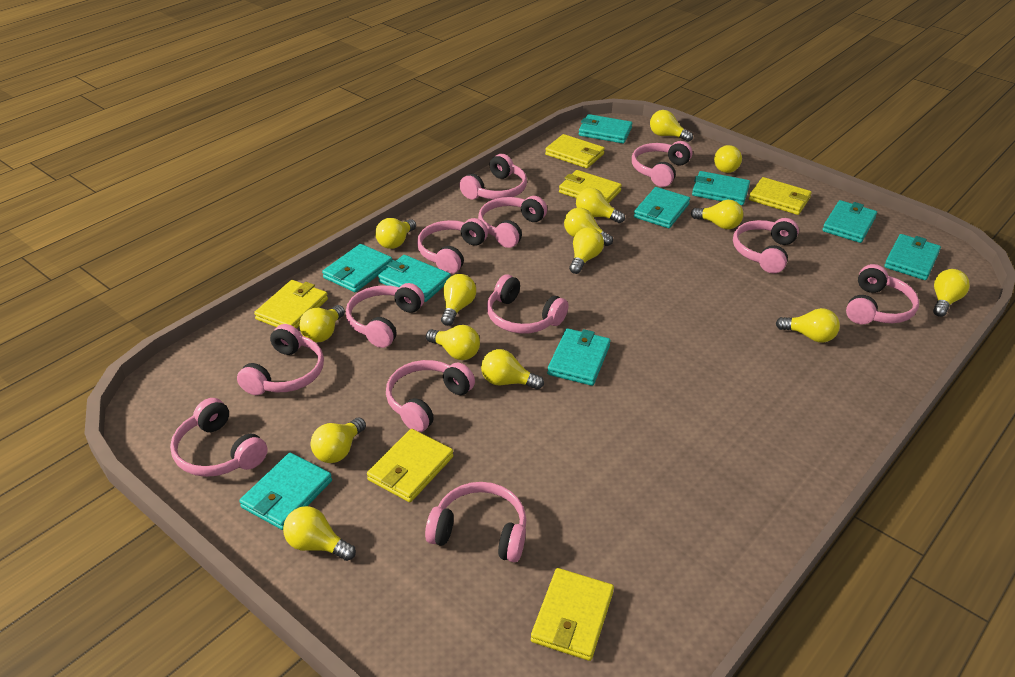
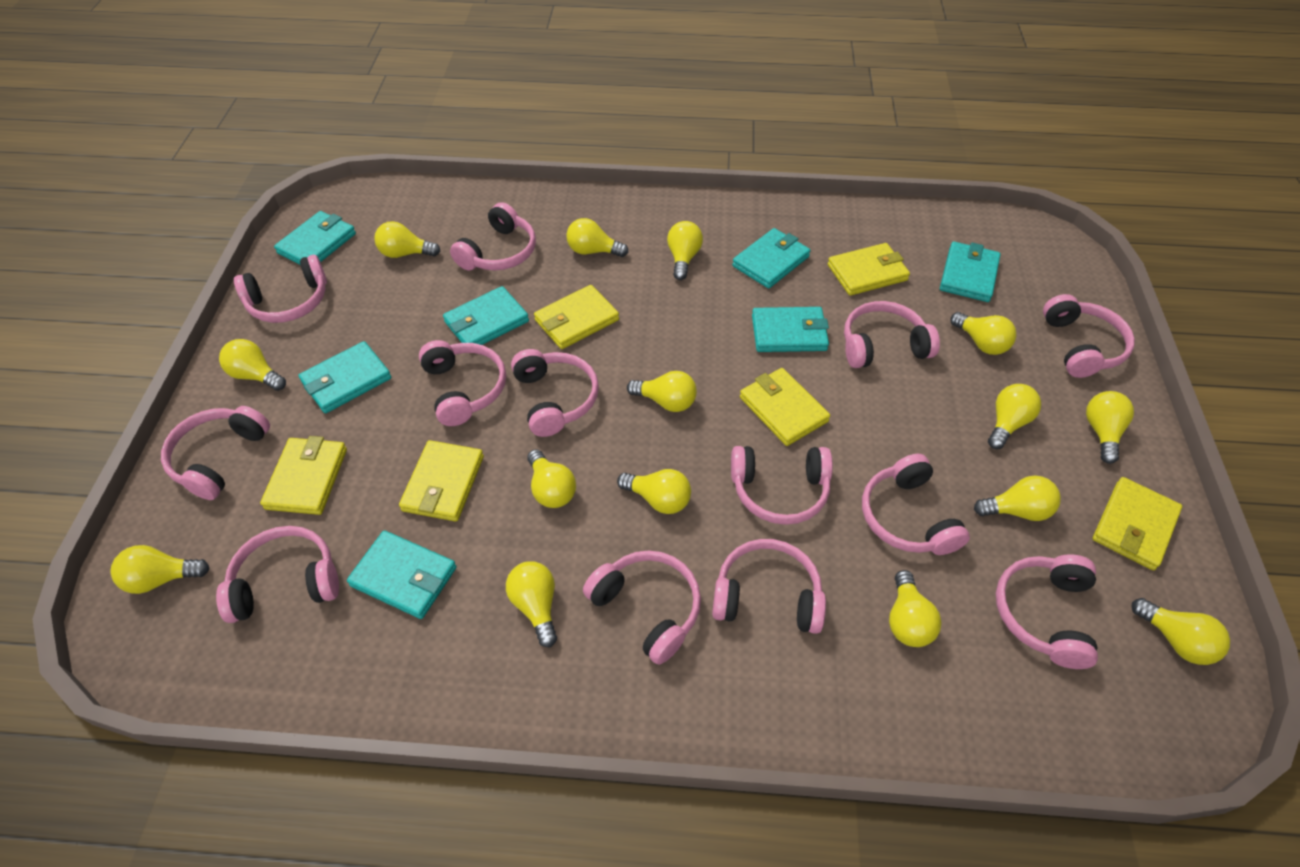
pink headphones: [170,398,268,477] [237,324,324,395] [346,283,425,348] [386,360,475,432] [417,218,488,274] [425,482,526,562] [459,154,527,200] [478,196,547,248] [487,274,568,333] [632,141,692,187] [733,218,799,273] [846,264,919,324] = 12 -> [161,406,270,500] [216,526,339,623] [234,255,327,323] [419,340,506,426] [450,202,536,270] [511,349,599,437] [583,550,701,665] [712,539,826,634] [731,446,833,525] [844,301,940,368] [862,454,970,555] [996,554,1098,669] [1043,294,1135,378] = 13
turquoise wallet: [239,453,332,530] [322,244,392,292] [378,255,451,302] [547,328,611,386] [579,114,633,143] [634,187,690,228] [692,171,750,205] [822,200,877,243] [884,234,941,280] = 9 -> [274,211,356,265] [299,341,391,413] [347,530,456,619] [443,286,529,345] [732,228,811,289] [752,307,829,352] [940,242,1001,302] = 7

